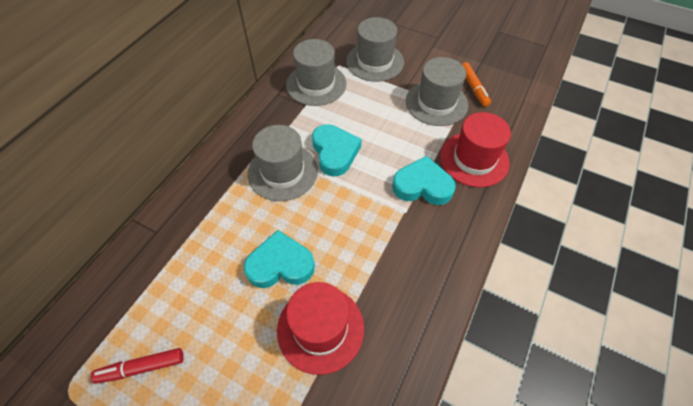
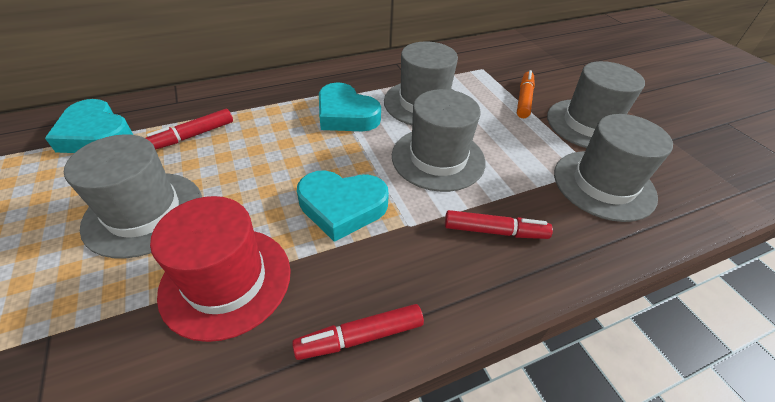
grey hat: [248,125,318,201] [286,39,347,106] [346,17,404,82] [406,57,468,126] = 4 -> [64,134,202,259] [384,41,458,125] [392,89,486,192] [547,61,645,148] [554,114,673,222] = 5
red hat: [277,282,364,375] [440,112,511,187] = 2 -> [150,196,291,342] = 1
red marker: [91,348,184,384] = 1 -> [146,109,233,150] [292,304,424,360] [445,210,553,239] = 3

